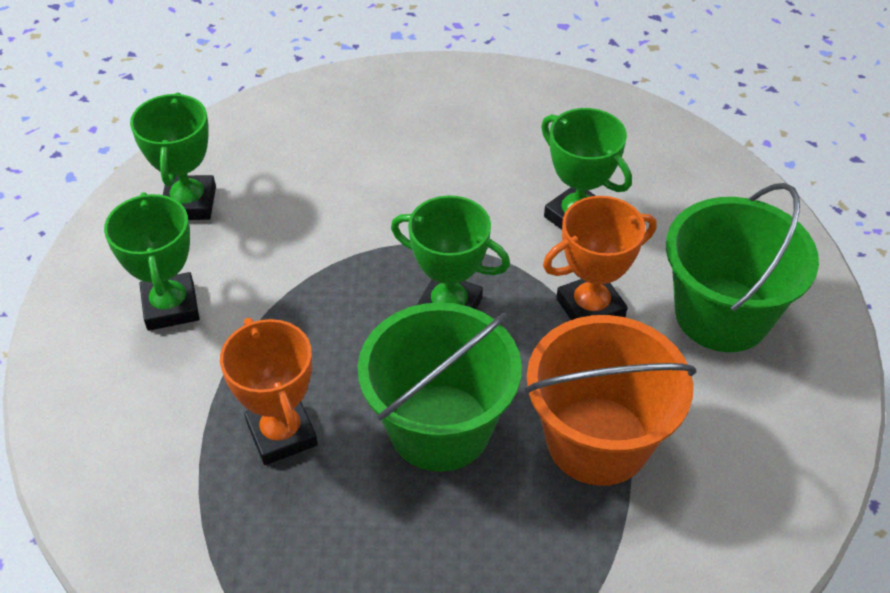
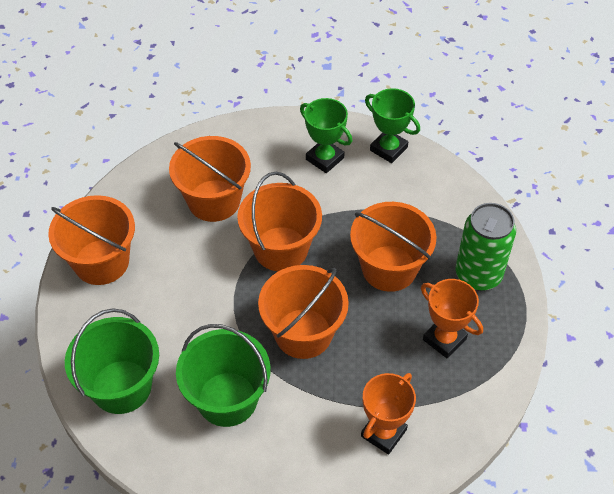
green can: none = 0 -> [456,203,516,291] = 1
green trophy: [104,192,200,331] [130,92,216,220] [391,195,510,309] [541,108,632,230] = 4 -> [300,98,352,173] [365,88,420,163] = 2
orange bucket: [525,315,697,486] = 1 -> [48,195,135,285] [169,136,251,222] [237,172,322,271] [258,265,349,359] [350,202,437,292] = 5

